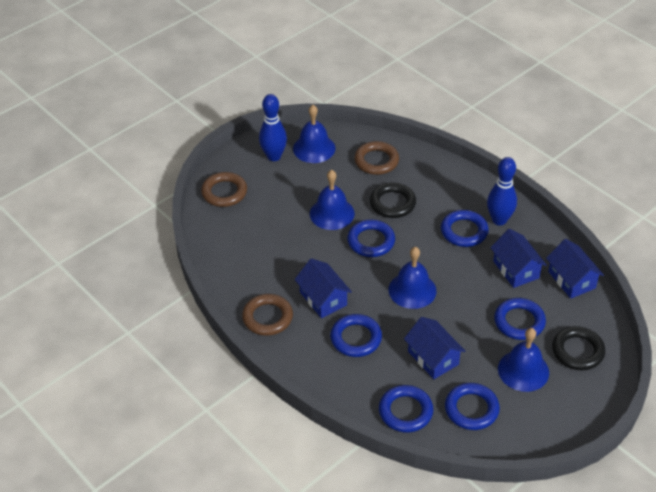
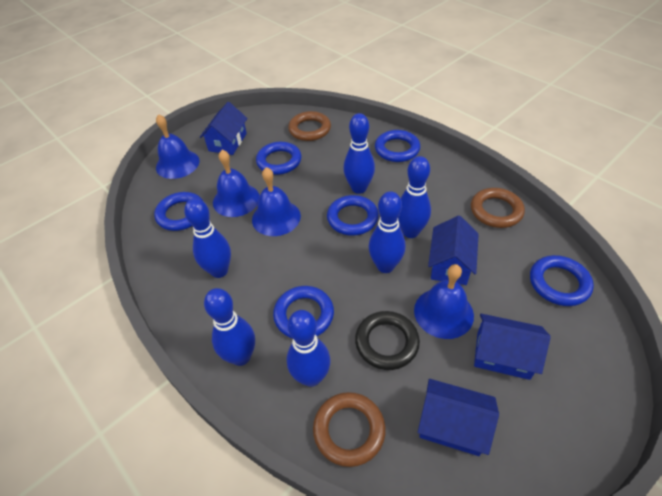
black ring: [370,182,416,218] [552,326,605,370] = 2 -> [355,311,420,370] = 1
blue bowling pin: [259,94,287,161] [487,157,517,226] = 2 -> [184,198,231,278] [204,288,255,366] [287,310,331,387] [343,113,375,194] [369,191,405,273] [398,156,431,238] = 6

